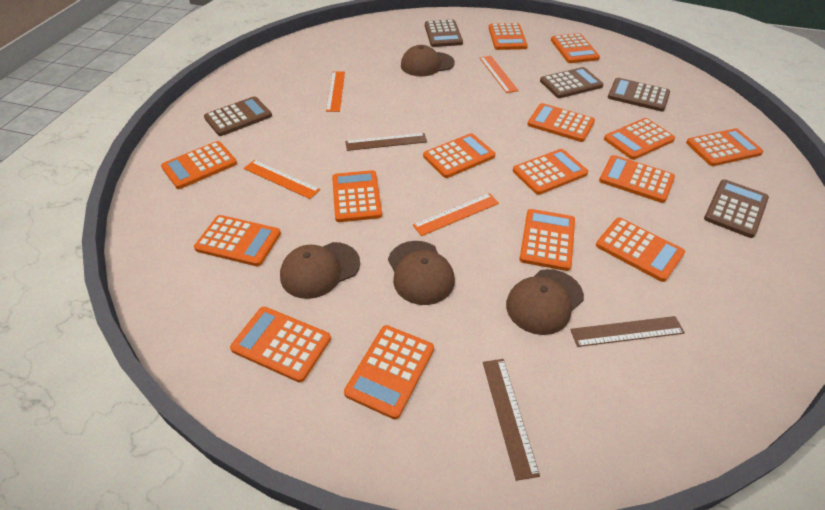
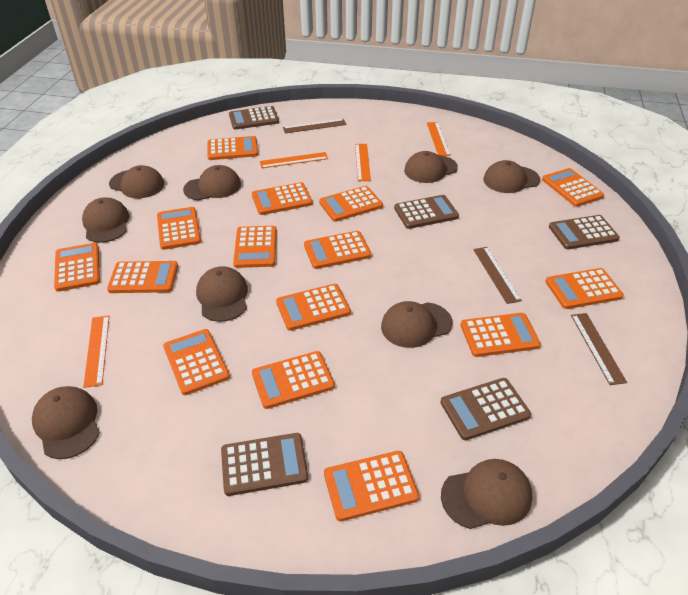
brown cap: [280,242,360,299] [388,241,455,305] [401,45,455,76] [506,269,584,335] = 4 -> [32,386,100,459] [82,197,129,243] [109,165,164,198] [183,165,241,201] [196,266,248,322] [381,301,453,348] [404,151,458,183] [441,459,532,529] [484,160,540,193] = 9

